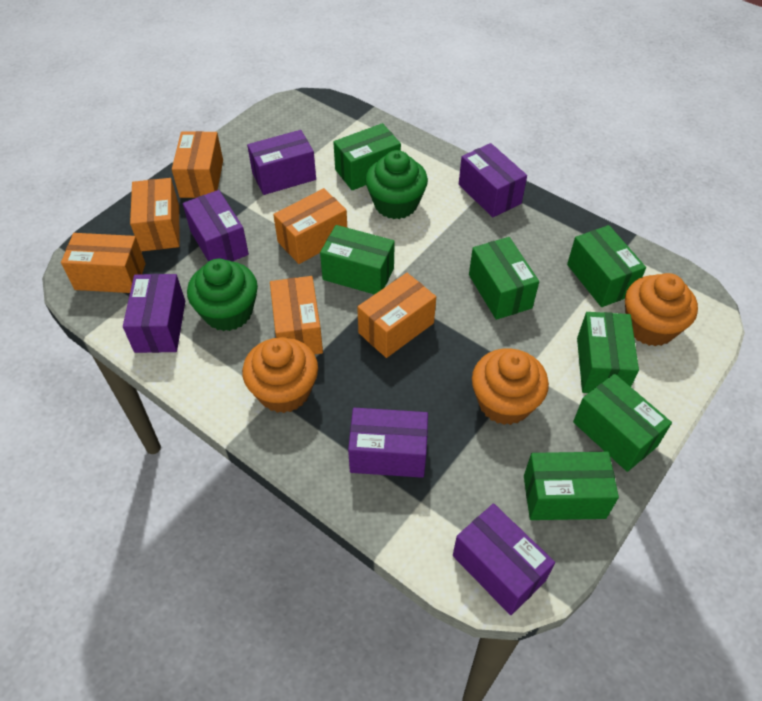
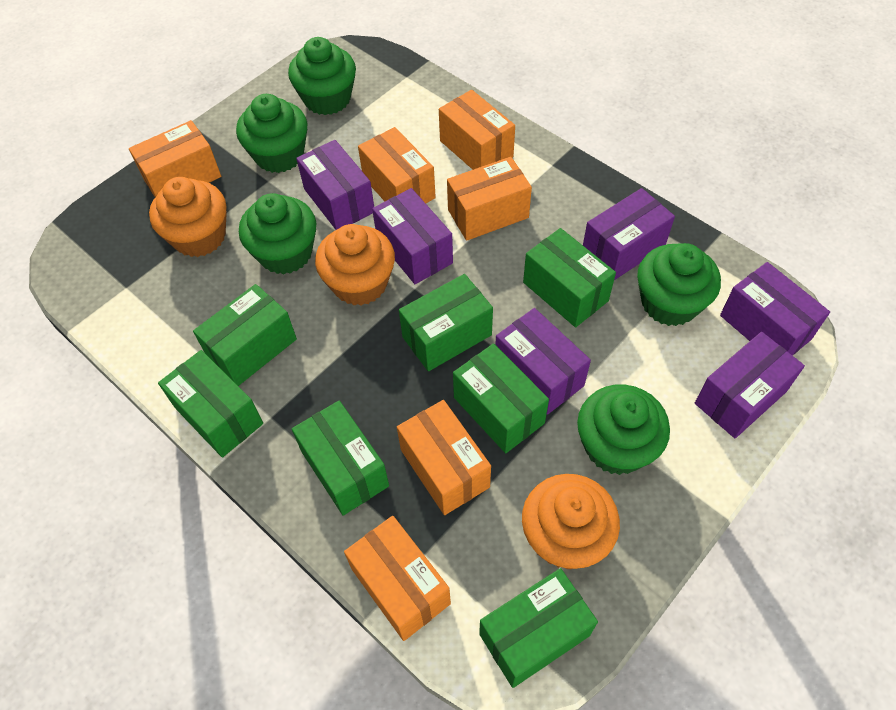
green cupcake: [187,259,258,331] [365,150,428,219] = 2 -> [236,94,307,173] [239,193,316,274] [288,37,356,115] [577,384,670,475] [637,243,721,326] = 5

